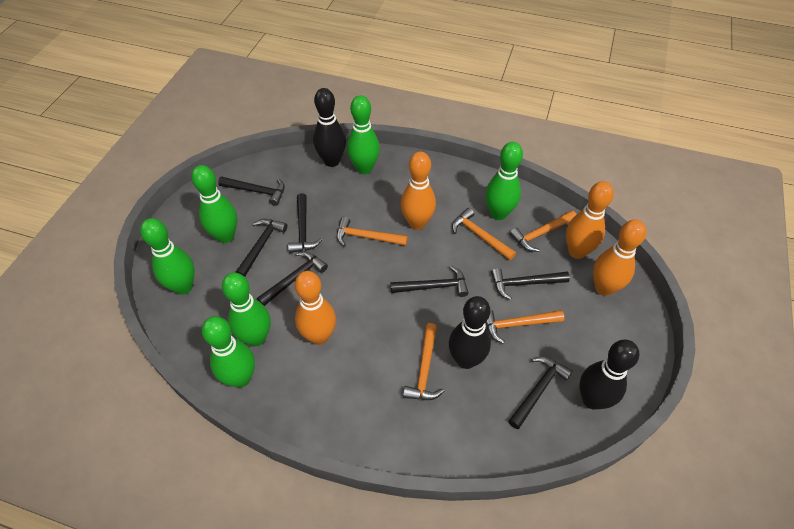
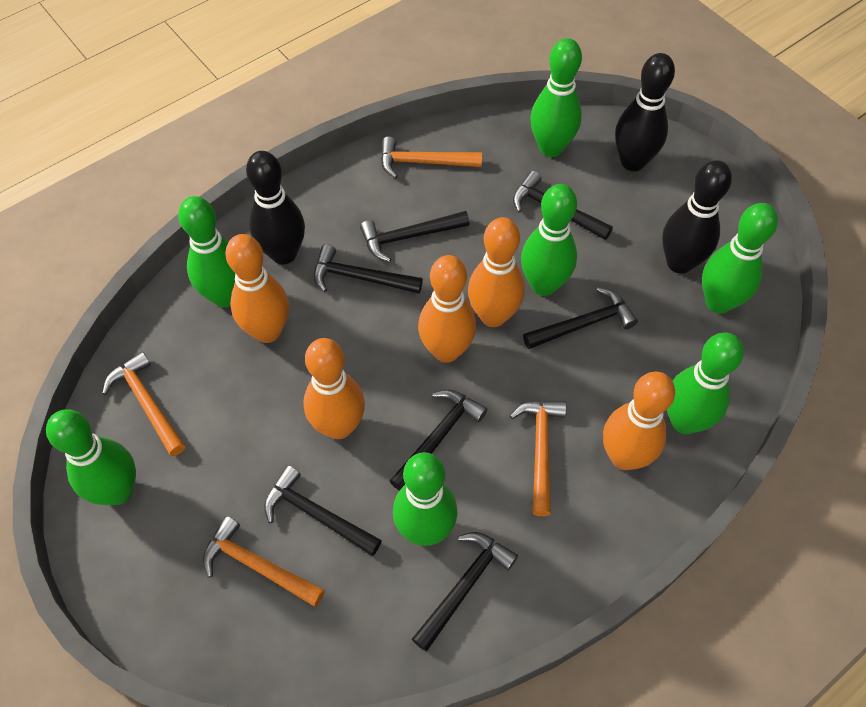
green bowling pin: [140,218,195,295] [191,165,237,243] [202,316,255,388] [222,273,271,346] [347,95,380,174] [485,142,523,220] = 6 -> [46,409,136,505] [178,196,235,307] [393,452,458,546] [521,184,577,296] [530,38,582,157] [667,332,744,434] [702,203,778,314] = 7
orange bowling pin: [295,271,336,345] [401,151,436,230] [566,181,614,259] [593,219,646,296] = 4 -> [225,234,289,343] [303,338,365,439] [418,255,476,363] [468,217,525,327] [603,372,675,470] = 5
orange hammer: [337,217,408,246] [403,323,444,400] [452,208,516,260] [485,310,564,344] [510,210,577,252] = 5 -> [102,351,185,456] [203,516,325,607] [381,136,482,179] [510,401,566,516] = 4

